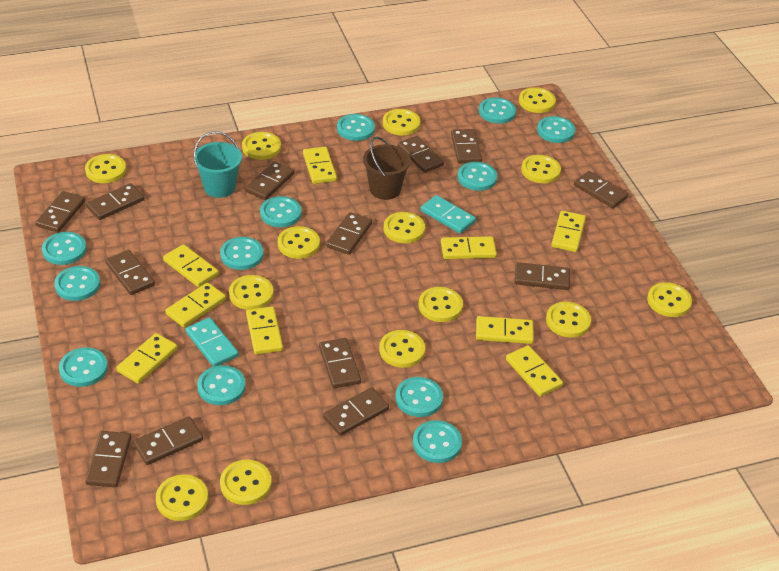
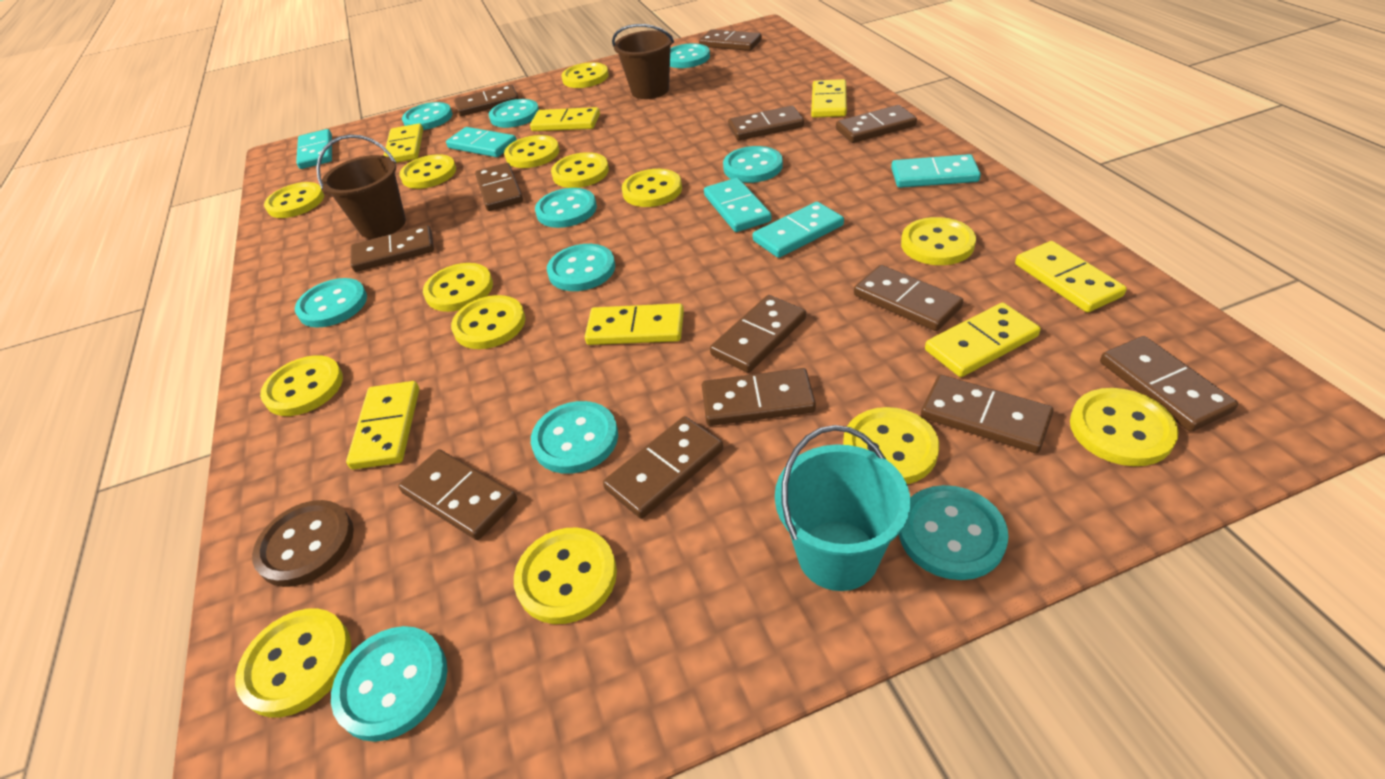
brown bucket: [363,137,411,200] = 1 -> [316,134,406,239] [612,24,674,99] = 2
brown button: none = 0 -> [252,500,354,587] = 1
turquoise button: [42,232,87,265] [54,266,100,301] [59,348,108,387] [197,365,246,405] [220,237,264,270] [260,196,302,227] [337,114,375,141] [395,377,443,417] [413,420,462,463] [458,162,497,191] [479,97,516,124] [537,116,575,143] = 12 -> [295,278,367,328] [331,626,447,742] [402,102,452,130] [489,99,539,128] [531,401,618,474] [535,188,597,228] [547,244,615,291] [670,43,710,68] [723,146,783,183] [899,485,1009,580] = 10
turquoise domino: [186,317,239,367] [421,195,476,234] = 2 -> [296,129,332,169] [446,127,517,157] [704,178,772,232] [753,202,844,258] [891,154,981,188] = 5
yellow domino: [116,333,178,384] [163,244,219,287] [165,282,226,327] [246,306,283,355] [303,147,337,184] [441,236,497,259] [476,316,534,344] [506,345,563,397] [551,211,586,252] = 9 -> [346,381,419,470] [383,124,423,163] [530,107,600,131] [585,303,684,345] [811,79,847,118] [925,303,1041,377] [1015,241,1127,312] = 7

